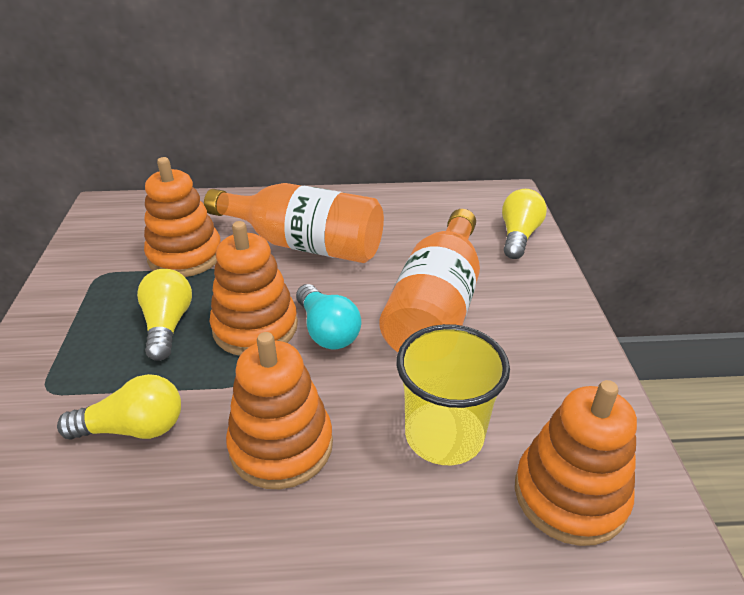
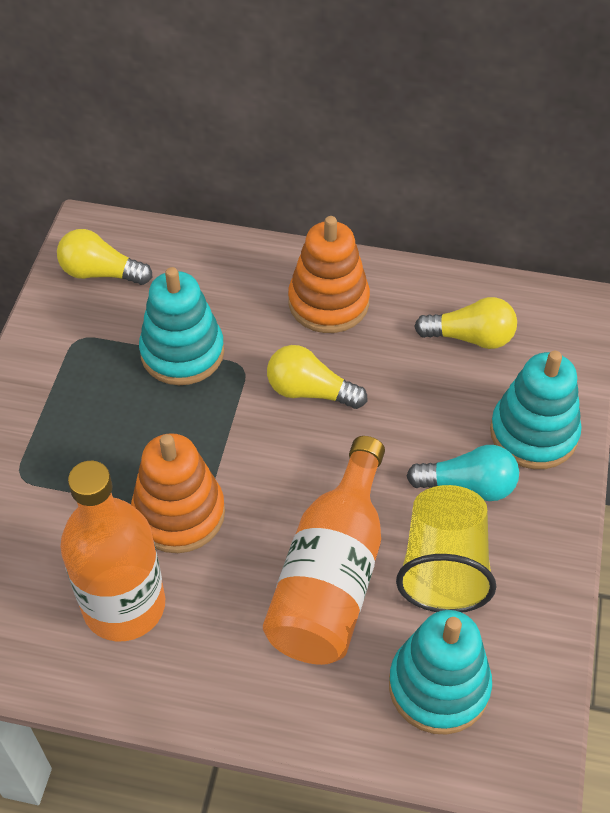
orange stacking toy: [144,157,221,277] [210,221,298,356] [226,332,333,489] [515,380,637,546] = 4 -> [131,433,225,553] [288,216,370,333] = 2
turquoise stacking toy: none = 0 -> [139,267,224,385] [389,610,492,735] [490,351,582,469] = 3

